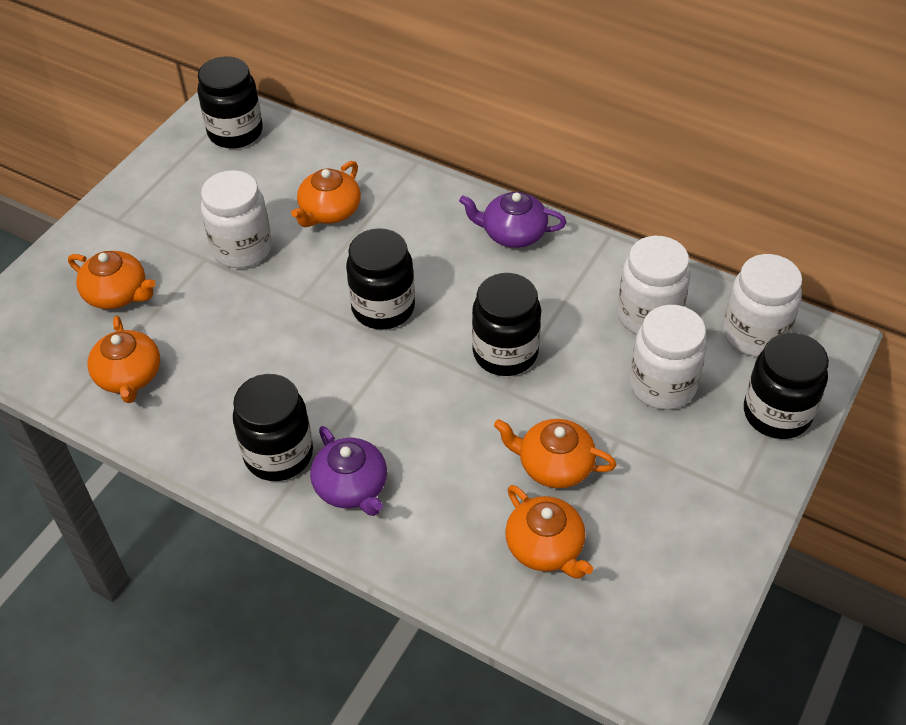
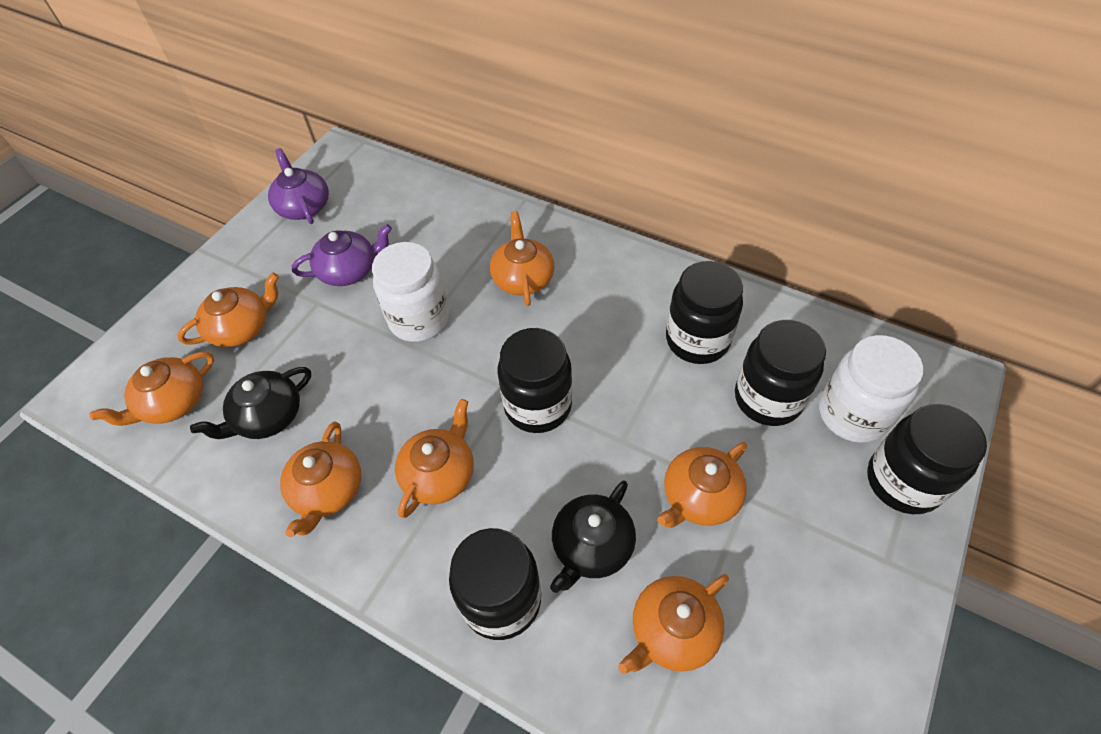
black teapot: none = 0 -> [190,367,311,439] [550,481,636,593] = 2
orange teapot: [68,251,156,309] [87,316,160,403] [291,161,361,227] [494,419,617,488] [505,485,593,579] = 5 -> [89,352,214,426] [178,273,279,347] [280,421,361,537] [395,399,474,518] [490,211,554,306] [618,574,729,674] [657,442,747,528] = 7
white jar: [201,170,272,268] [617,236,690,334] [630,305,707,410] [723,254,802,357] = 4 -> [372,242,449,342] [819,335,924,443] = 2

